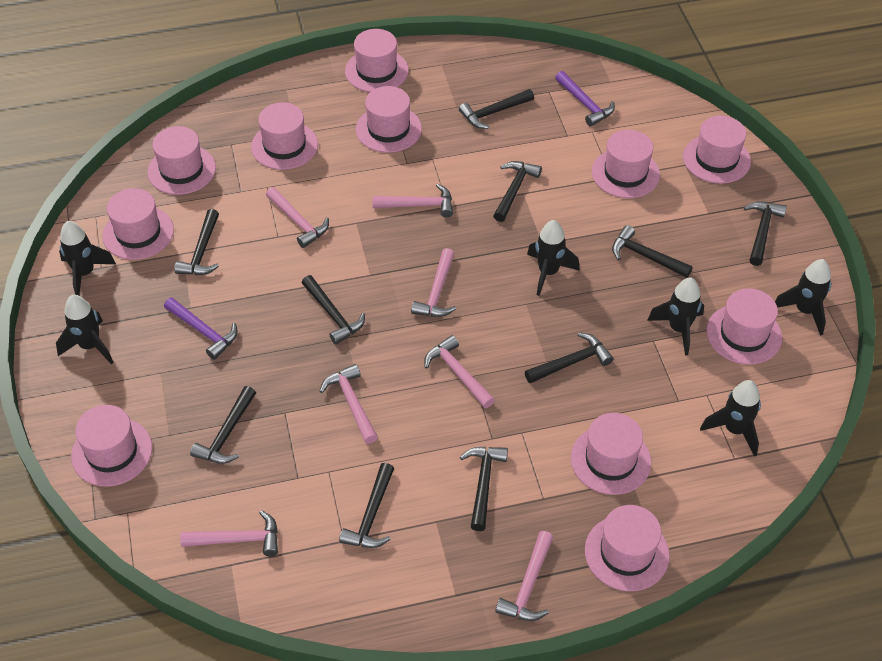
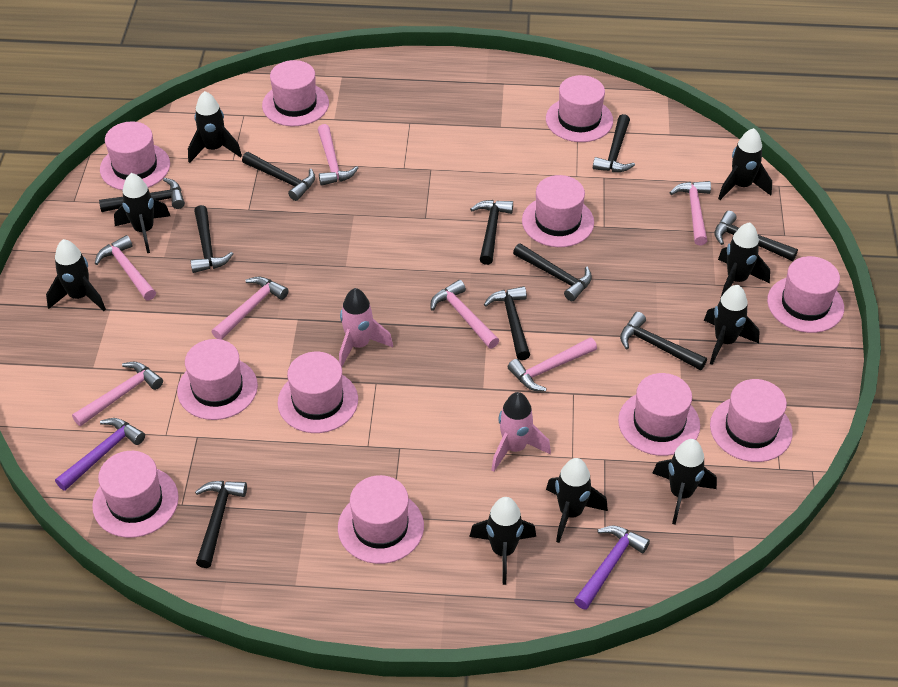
black rocket: [56,295,114,364] [59,221,116,295] [527,220,580,296] [647,278,704,356] [700,380,761,457] [775,259,831,336] = 6 -> [46,239,106,311] [114,173,170,253] [188,91,242,163] [469,497,536,585] [546,458,608,543] [653,439,717,525] [704,285,760,365] [718,128,772,200] [718,222,770,299] = 9
pink rocket: none = 0 -> [339,288,393,367] [491,392,551,472] = 2

